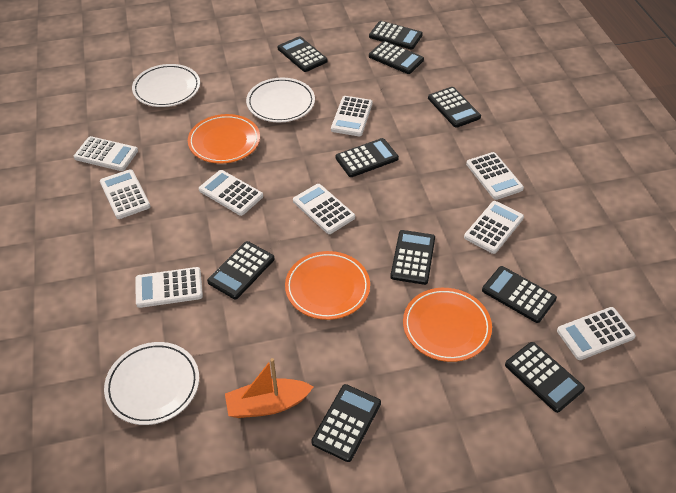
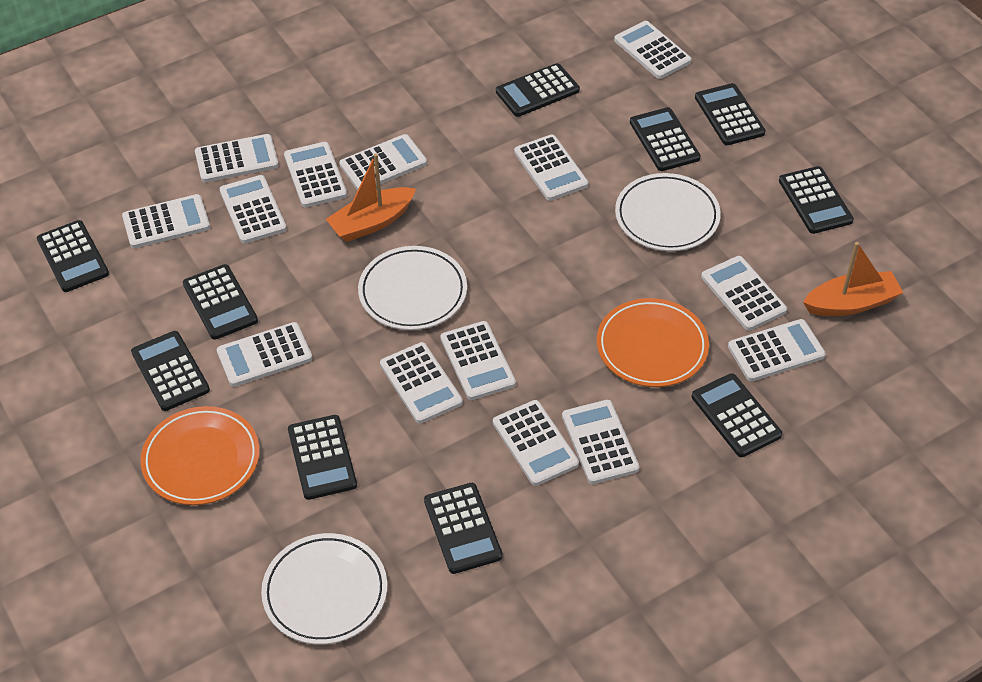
orange boat: [225,358,314,418] = 1 -> [326,153,416,242] [803,242,903,316] = 2
orange plate: [188,114,260,164] [285,251,370,320] [403,288,492,362] = 3 -> [140,406,260,505] [597,298,709,387] = 2
white calculator: [74,136,138,171] [100,169,150,219] [135,267,203,308] [199,170,263,216] [293,184,355,234] [331,96,373,136] [464,201,524,254] [466,152,524,200] [557,307,636,360] = 9 -> [122,194,210,248] [195,134,279,182] [217,322,312,387] [220,175,287,244] [284,142,347,207] [339,134,427,190] [380,342,463,424] [440,321,516,400] [493,400,579,486] [514,135,588,201] [562,400,640,484] [614,21,691,79] [701,256,787,331] [728,319,826,382] = 14

